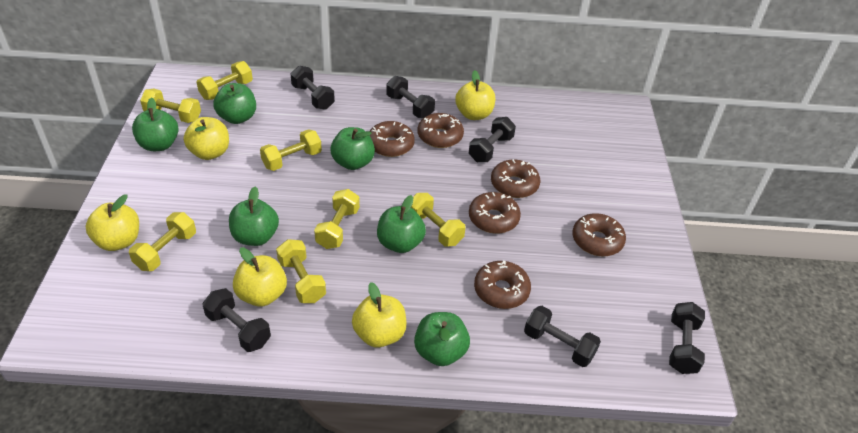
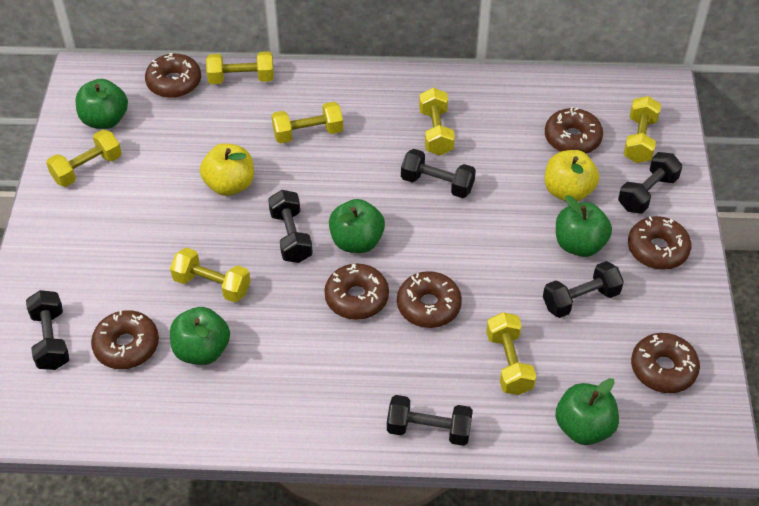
brown donut: [369,121,415,157] [418,113,464,148] [469,192,521,234] [474,260,531,309] [491,159,540,198] [572,213,626,256] = 6 -> [91,310,159,369] [145,53,201,98] [324,264,389,320] [397,271,462,328] [545,107,603,154] [628,216,691,270] [631,333,700,393] = 7
green apple: [132,97,179,151] [213,83,256,124] [229,187,279,246] [330,127,375,170] [377,195,426,253] [414,312,470,366] = 6 -> [76,79,128,129] [170,307,230,365] [329,199,385,253] [555,378,619,445] [556,195,612,257] = 5
yellow apple: [86,194,139,251] [183,117,229,160] [233,248,287,307] [352,282,407,348] [455,70,495,120] = 5 -> [200,143,254,196] [545,150,599,201] = 2

